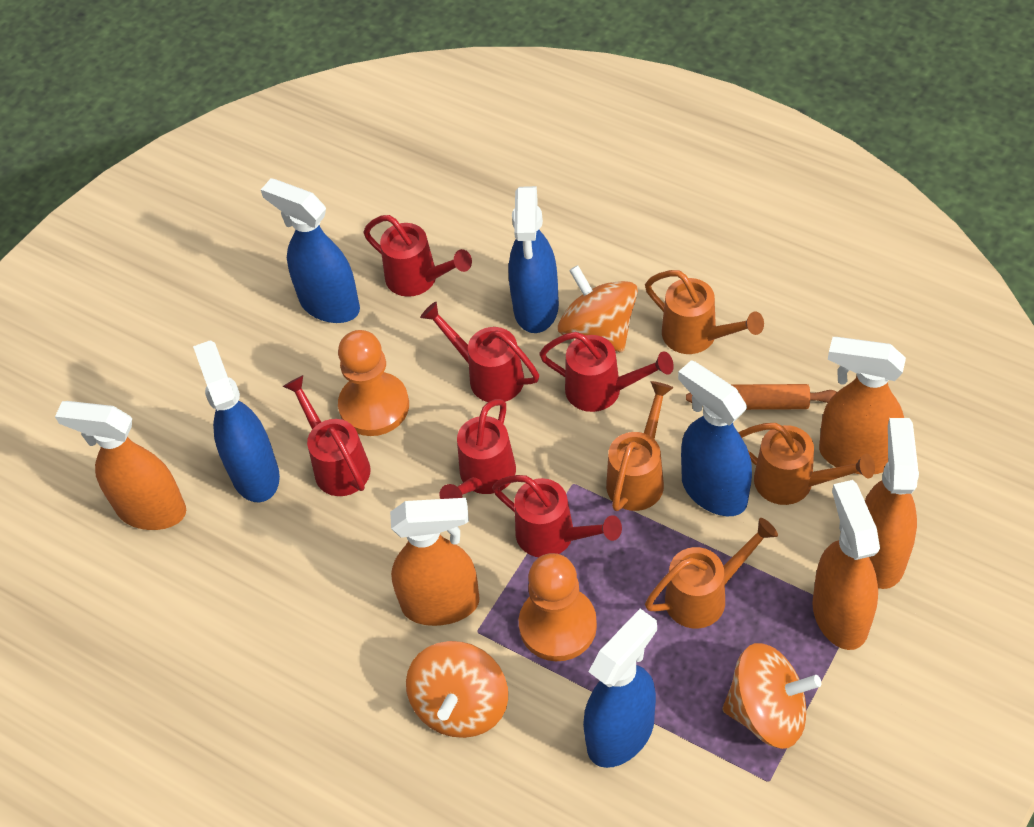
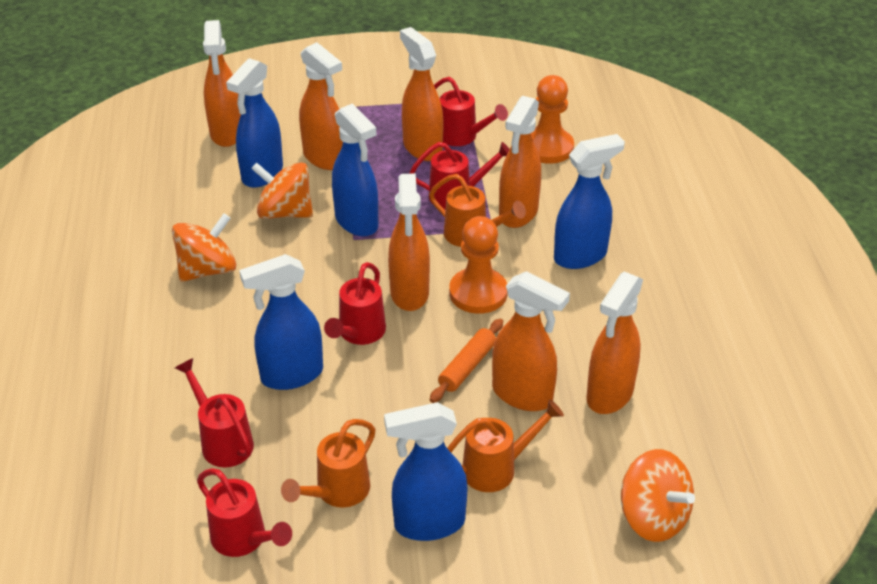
orange spray bottle: [55,401,186,530] [390,498,480,626] [812,480,880,650] [819,337,906,475] [865,418,919,589] = 5 -> [203,20,241,147] [299,42,343,170] [388,173,430,311] [400,27,443,161] [492,271,570,411] [499,96,541,228] [586,272,643,414] = 7
orange watering can: [606,381,674,511] [645,270,764,354] [645,518,778,629] [738,423,875,505] = 4 -> [281,419,376,508] [429,174,526,247] [447,399,564,492] = 3
red watering can: [283,375,370,496] [363,215,472,297] [420,302,539,402] [439,399,516,499] [492,475,622,557] [539,332,674,412] = 6 -> [175,358,254,467] [197,468,292,557] [324,262,386,345] [409,142,509,209] [434,77,508,146] = 5

